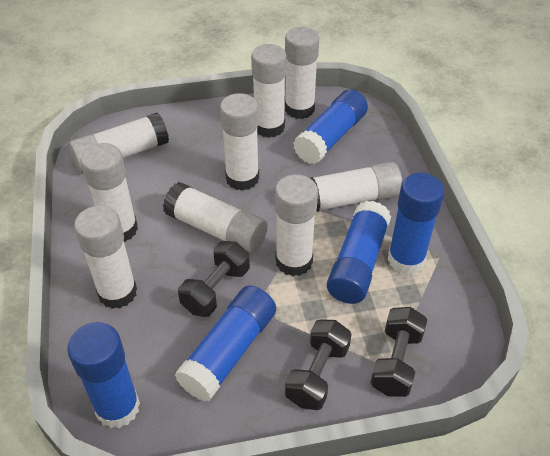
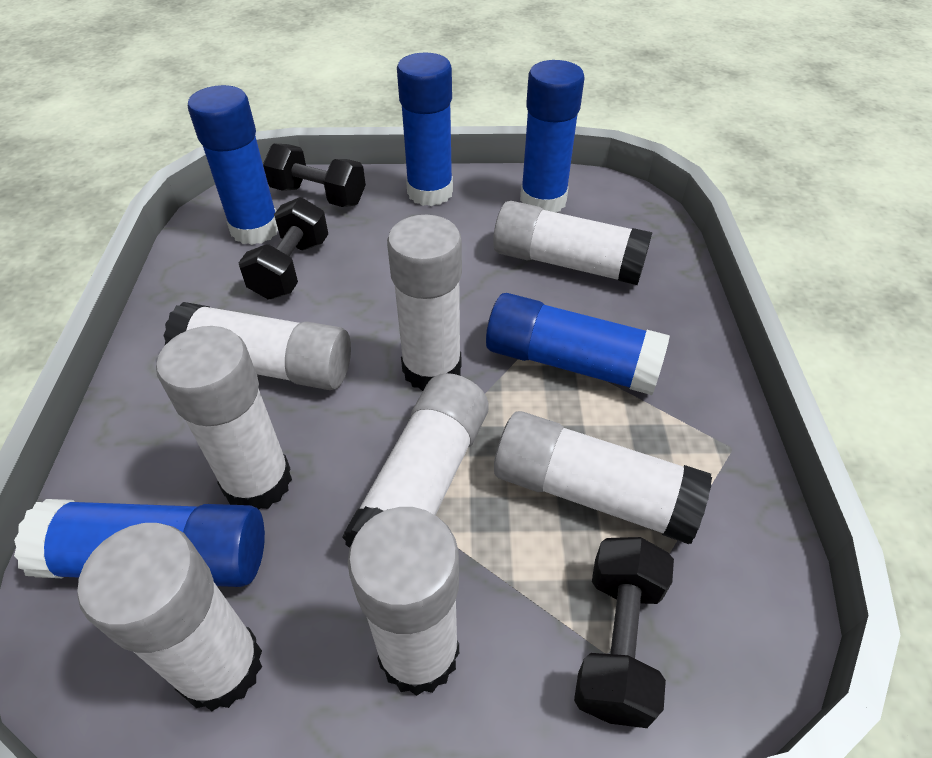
white glue stick: [69,112,169,173] [74,206,137,309] [80,143,138,242] [163,182,268,254] [220,93,259,191] [251,44,286,138] [275,174,318,276] [285,27,319,119] [310,162,402,212] = 9 -> [77,523,262,711] [156,326,292,509] [163,302,351,390] [342,373,489,548] [348,507,459,696] [387,215,462,391] [493,201,652,285] [494,411,712,544] = 8

